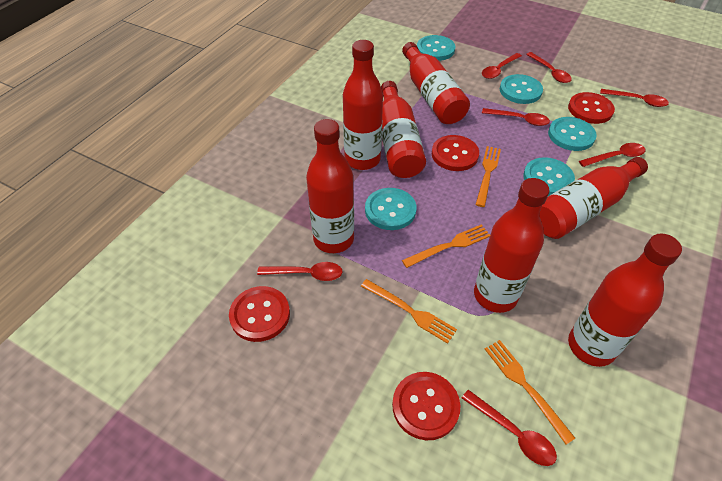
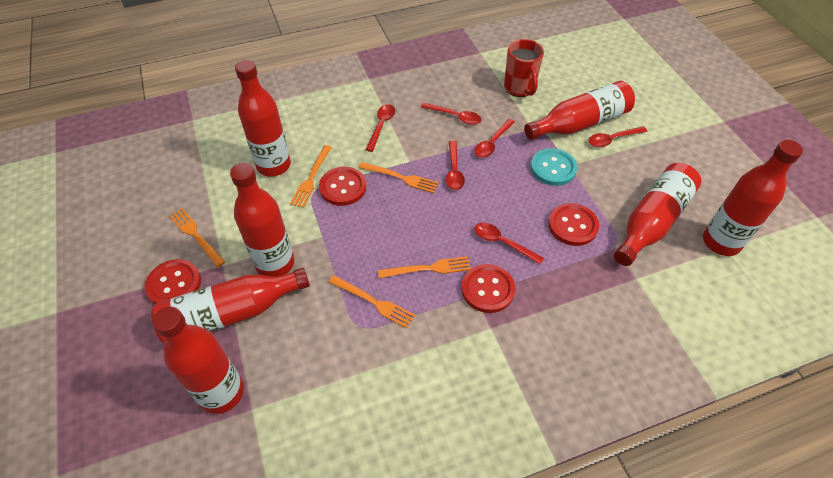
orange fork: [361,279,457,344] [402,225,490,268] [475,146,501,207] [485,340,575,445] = 4 -> [169,208,225,267] [290,145,332,208] [329,275,415,329] [359,162,439,193] [378,256,471,278] = 5
red mug: none = 0 -> [504,39,544,97] = 1
red spoon: [257,262,343,281] [462,390,557,466] [482,53,522,79] [482,108,550,126] [526,52,572,83] [579,143,645,167] [600,89,669,107] = 7 -> [365,104,395,152] [421,103,482,125] [446,141,465,190] [474,223,544,264] [475,119,515,158] [588,126,647,147] = 6
turquoise button: [365,188,416,230] [417,35,456,61] [500,74,543,104] [523,157,575,196] [548,117,597,151] = 5 -> [531,148,577,186] = 1

